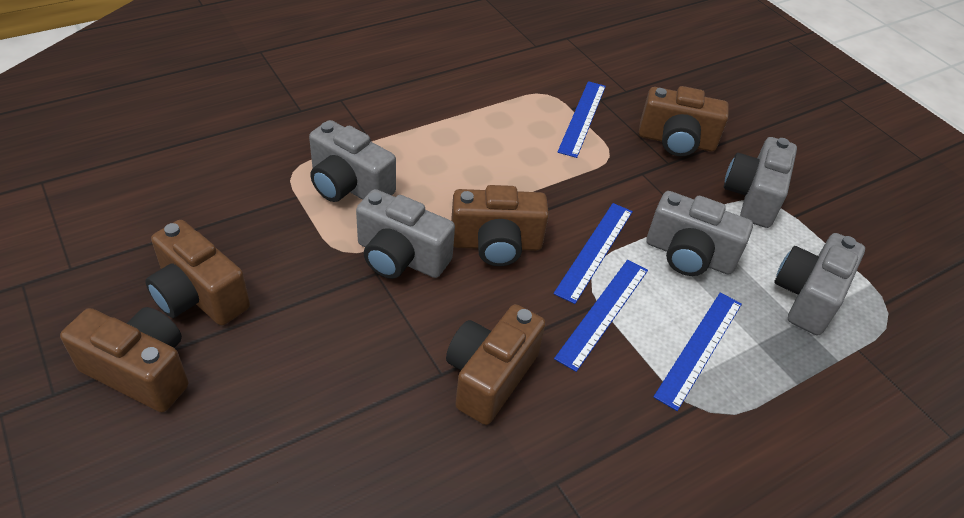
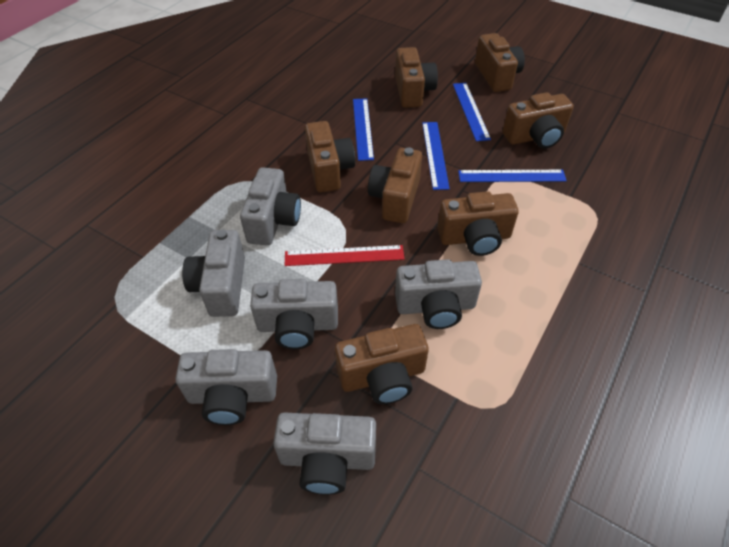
brown camera: [60,307,188,412] [145,220,250,326] [446,304,546,425] [451,185,549,266] [639,86,729,156] = 5 -> [305,121,355,192] [335,324,429,404] [368,147,422,223] [395,47,438,108] [437,191,519,256] [475,33,525,92] [503,92,574,149] = 7
grey camera: [309,120,396,202] [356,189,455,279] [646,191,753,276] [724,137,797,228] [774,233,865,335] = 5 -> [175,349,277,425] [182,229,245,317] [240,167,301,246] [250,279,338,349] [273,412,376,495] [395,259,482,329] = 6
red ruler: none = 0 -> [285,245,405,266] = 1

